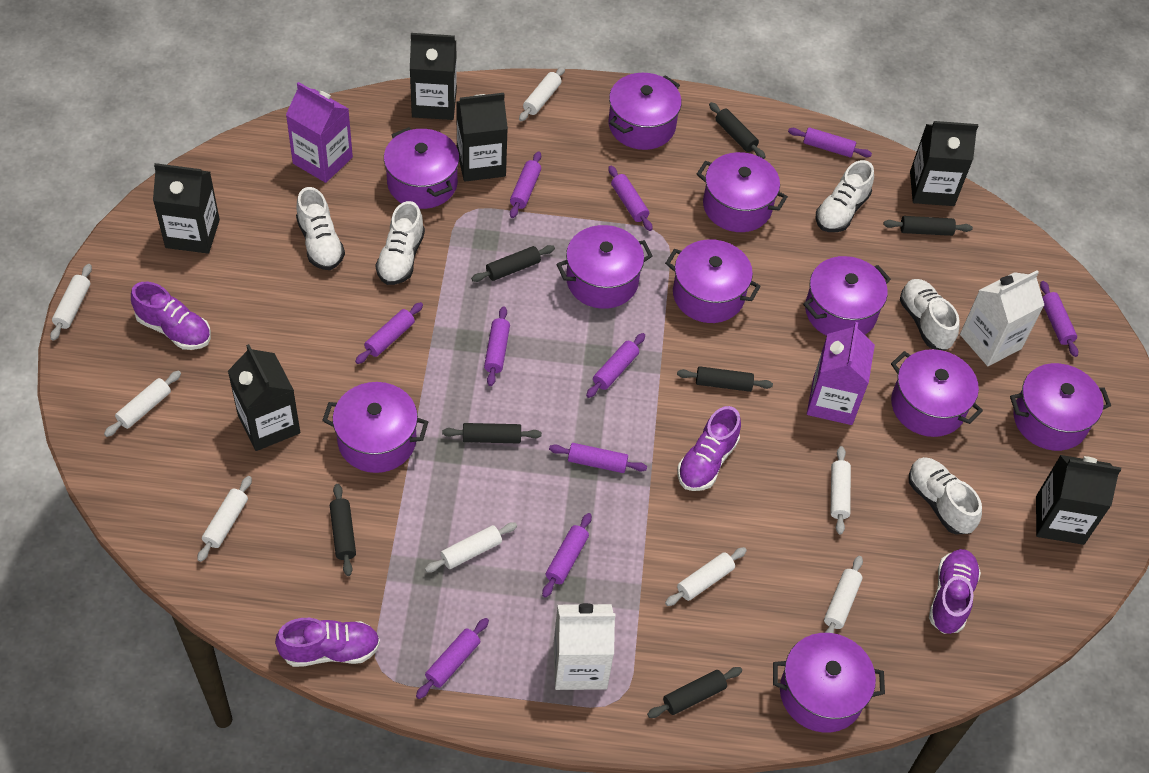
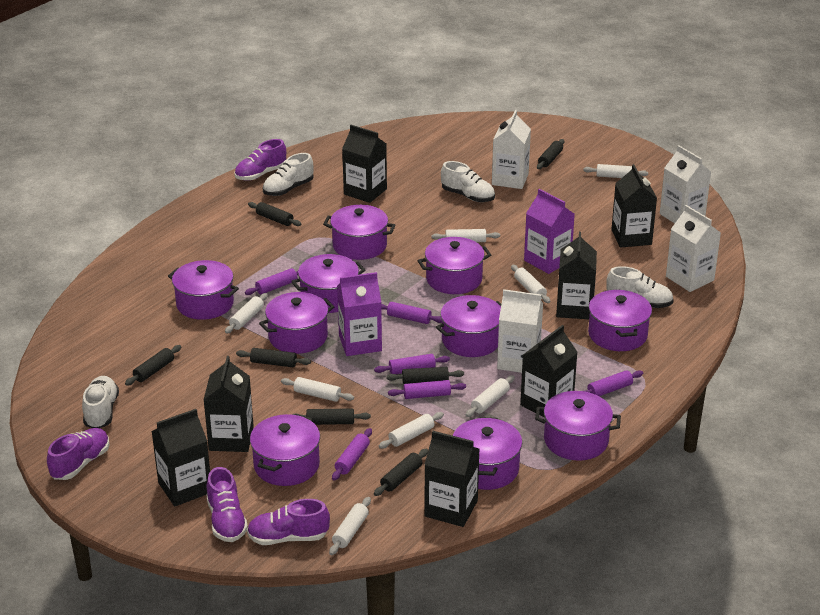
black carton: [153,163,220,254] [228,344,300,451] [410,33,457,120] [456,93,508,182] [910,121,978,206] [1036,455,1121,545] = 6 -> [151,409,210,506] [204,356,254,452] [342,125,387,203] [424,431,479,527] [520,325,578,418] [556,232,597,319] [611,164,657,248] = 7
purple rolling pin: [355,302,423,364] [416,618,489,699] [484,306,510,386] [510,151,541,218] [542,513,592,598] [549,443,647,473] [586,333,645,398] [608,166,653,231] [788,127,872,157] [1040,281,1078,357] = 10 -> [245,268,298,295] [332,428,372,481] [374,354,450,374] [381,302,442,324] [388,380,466,399] [584,370,643,396] = 6
white carton: [554,603,615,690] [960,271,1044,366] = 2 -> [492,110,531,189] [497,289,543,373] [660,145,711,223] [666,205,721,292] = 4
white shoe: [296,187,345,270] [375,201,425,285] [816,160,874,232] [900,279,959,350] [909,457,982,534] = 5 -> [82,376,119,428] [263,153,314,196] [441,161,495,202] [606,266,673,308] = 4

